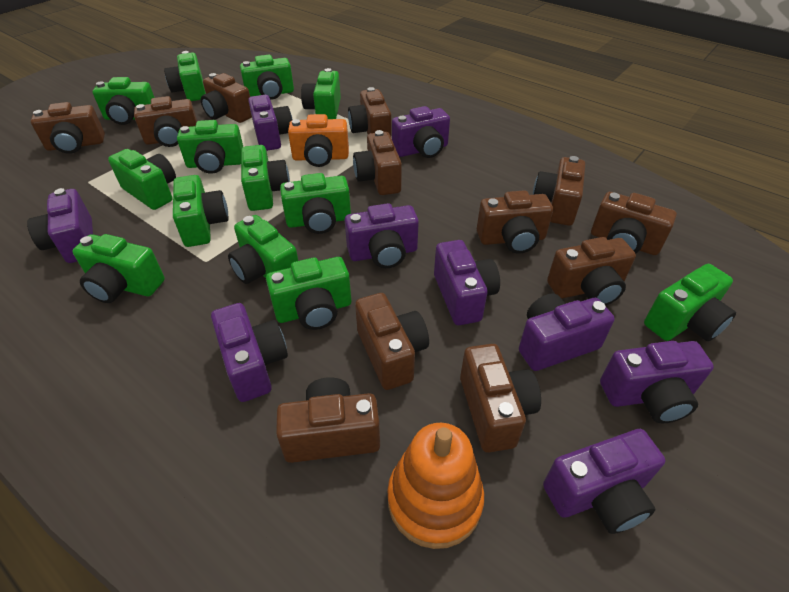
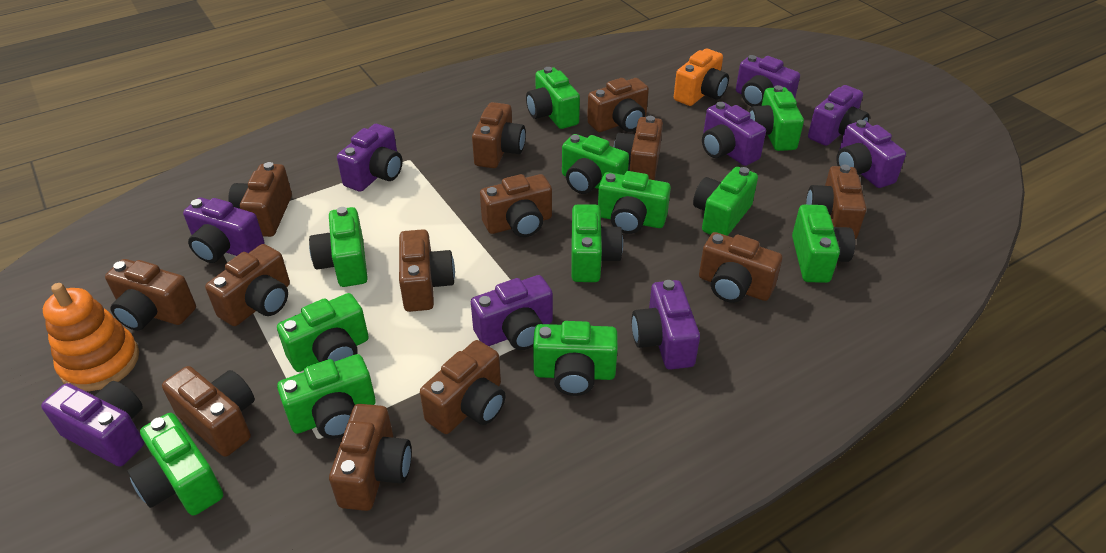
brown camera: [31,102,105,154] [134,96,197,147] [201,73,252,123] [276,377,380,463] [348,87,391,136] [353,130,402,195] [355,293,429,390] [460,344,541,453] [477,190,553,253] [533,156,585,226] [547,237,636,305] [591,192,677,255] = 12 -> [105,259,196,331] [162,366,255,457] [205,244,290,326] [228,162,292,237] [329,404,412,511] [399,229,455,312] [420,340,506,434] [472,102,526,168] [480,174,552,237] [587,78,649,132] [614,116,663,180] [699,232,782,303] [806,165,866,239] = 13
green camera: [72,234,165,303] [92,77,155,125] [108,149,176,210] [164,51,206,101] [173,175,229,247] [177,120,243,174] [228,215,298,284] [240,55,294,100] [241,145,290,211] [266,257,351,330] [280,173,351,234] [301,68,341,119] [644,264,736,341] = 13 -> [128,413,223,516] [277,293,369,372] [277,354,376,439] [309,207,368,287] [526,67,580,129] [533,321,618,396] [562,134,629,194] [571,204,623,282] [598,171,671,234] [693,167,758,236] [749,85,804,151] [792,205,855,283] = 12

